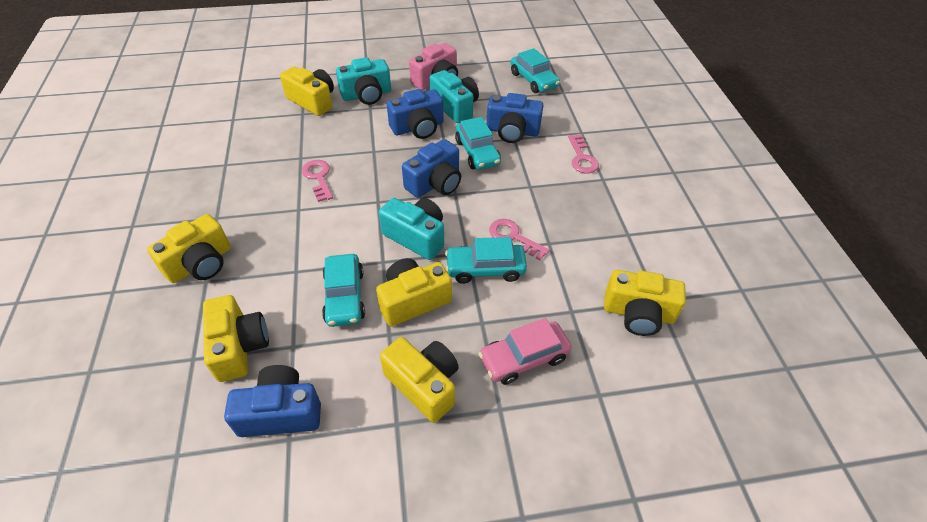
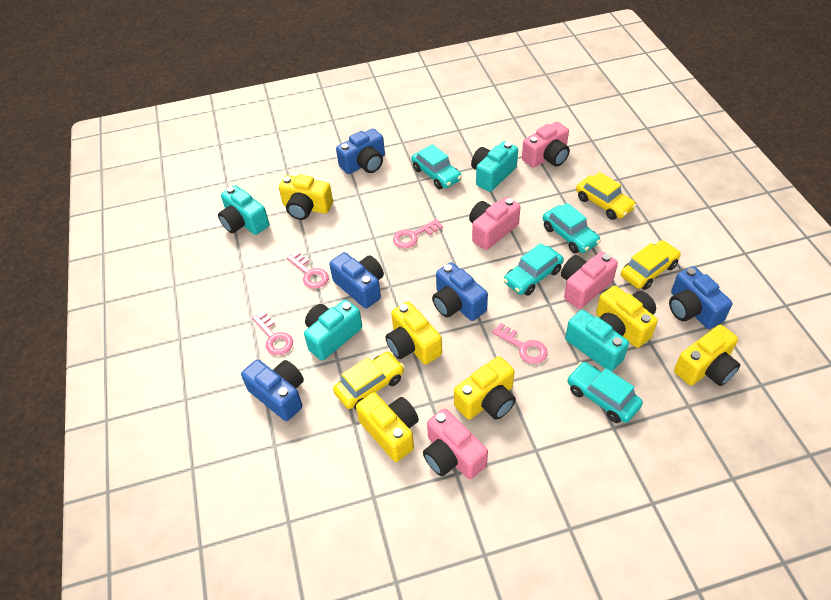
blue camera: [224,365,321,437] [387,89,444,139] [402,139,461,198] [486,93,544,143] = 4 -> [241,359,304,421] [329,252,384,309] [336,129,385,174] [432,262,488,321] [669,266,732,329] = 5
pink camera: [409,43,458,90] = 1 -> [423,409,488,479] [469,197,520,250] [522,122,570,168] [561,252,618,309] = 4
pink car: [478,318,572,385] = 1 -> none = 0
pink key: [302,160,333,202] [489,219,550,260] [568,134,599,173] = 3 -> [252,311,293,355] [287,251,329,289] [393,219,443,248] [492,323,548,364] = 4
turquoise camera: [336,57,391,105] [379,198,444,260] [429,70,479,123] = 3 -> [218,185,269,235] [304,300,362,361] [471,141,518,192] [565,310,629,371] = 4
yellow car: none = 0 -> [333,352,404,409] [576,172,637,220] [621,240,681,290] = 3

